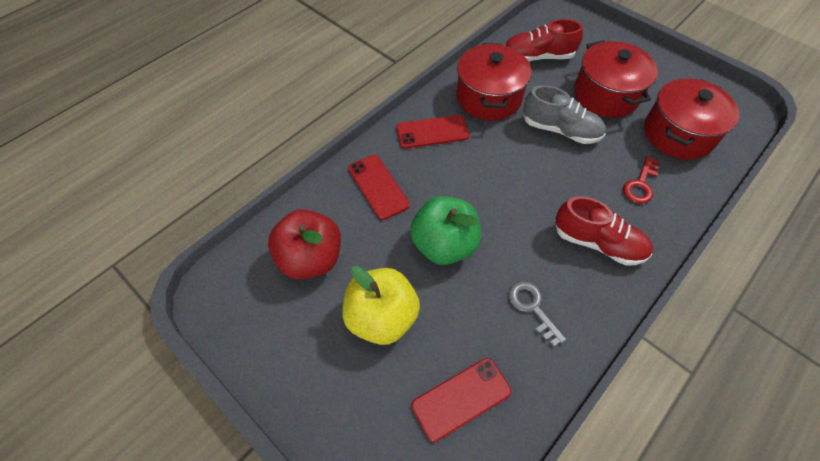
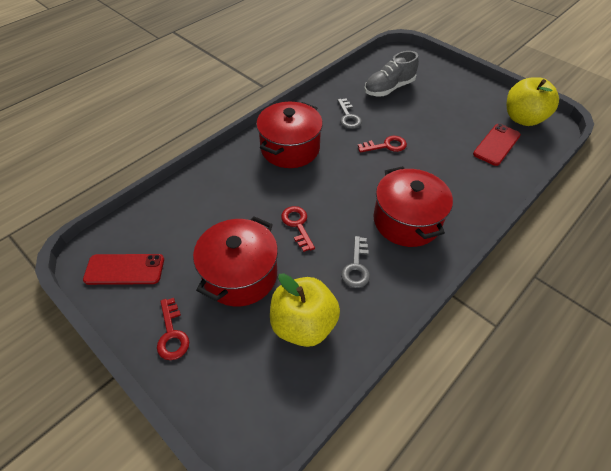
green apple: [410,196,481,265] = 1 -> none = 0
grey key: [509,281,566,347] = 1 -> [337,99,362,129] [341,236,370,288] = 2
red apple: [268,209,341,280] = 1 -> none = 0
red key: [623,156,659,204] = 1 -> [157,298,189,360] [281,206,315,252] [358,136,407,153] = 3
red phone: [348,155,410,220] [396,115,470,149] [412,358,511,442] = 3 -> [83,254,164,285] [473,124,521,166] = 2
red shoe: [505,19,583,61] [555,196,653,266] = 2 -> none = 0
yellow apple: [343,266,420,345] = 1 -> [270,273,340,347] [507,77,559,126] = 2

